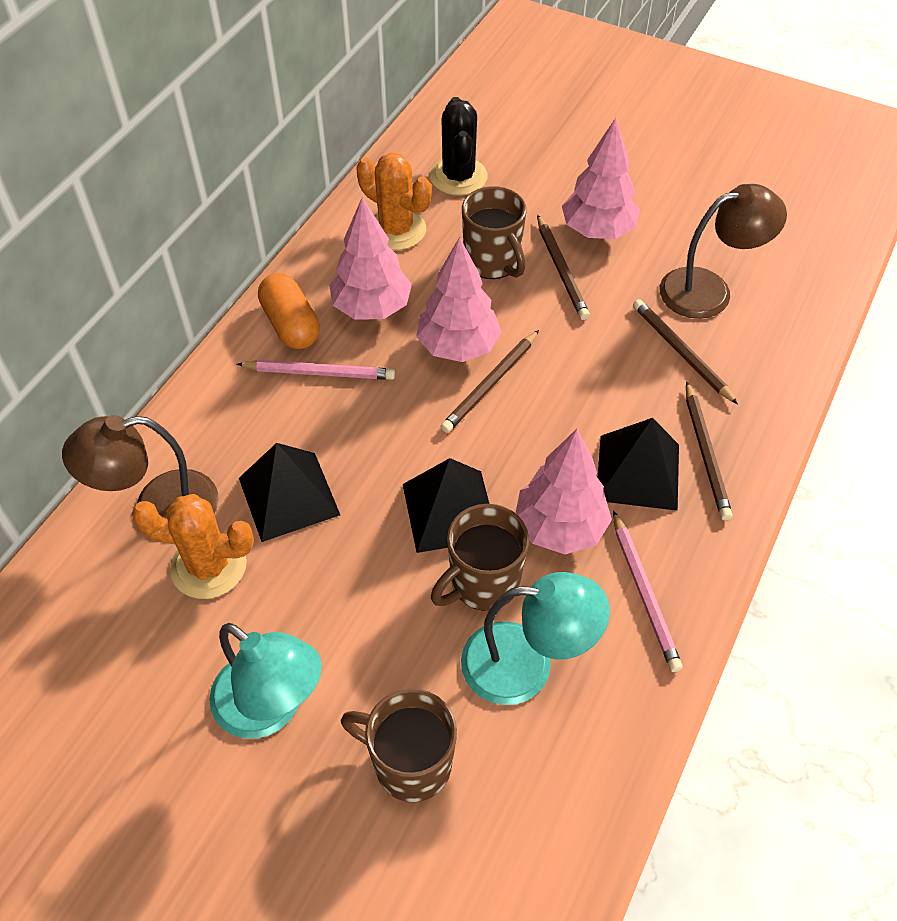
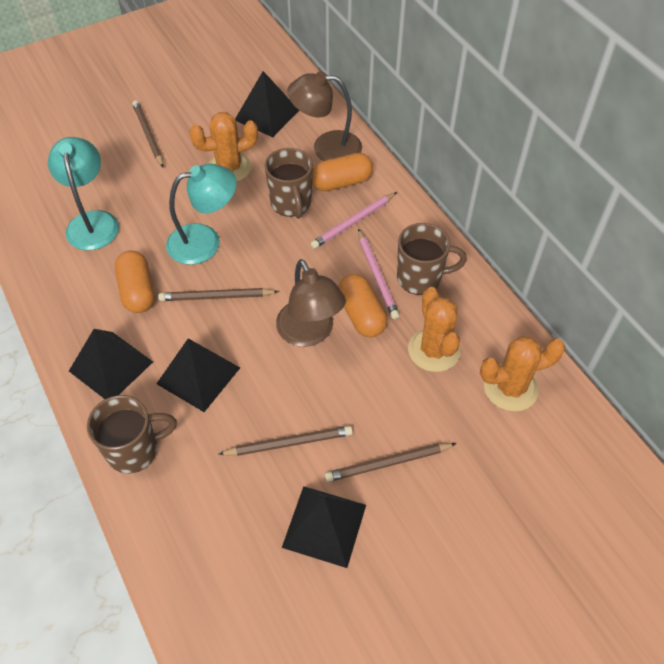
black cactus: [430,97,488,196] = 1 -> none = 0
black pyramid: [239,443,340,542] [403,458,489,553] [598,418,679,511] = 3 -> [69,329,153,399] [156,338,240,412] [235,71,299,137] [282,486,366,568] = 4
orange cactus: [132,494,254,599] [356,152,432,250] = 2 -> [189,112,258,182] [408,287,461,372] [480,336,565,412] = 3
orange capsule: [258,273,320,349] = 1 -> [115,250,154,313] [312,153,373,191] [338,274,387,337] = 3
pink tree: [329,197,412,319] [416,237,502,362] [516,429,612,554] [562,118,640,239] = 4 -> none = 0

